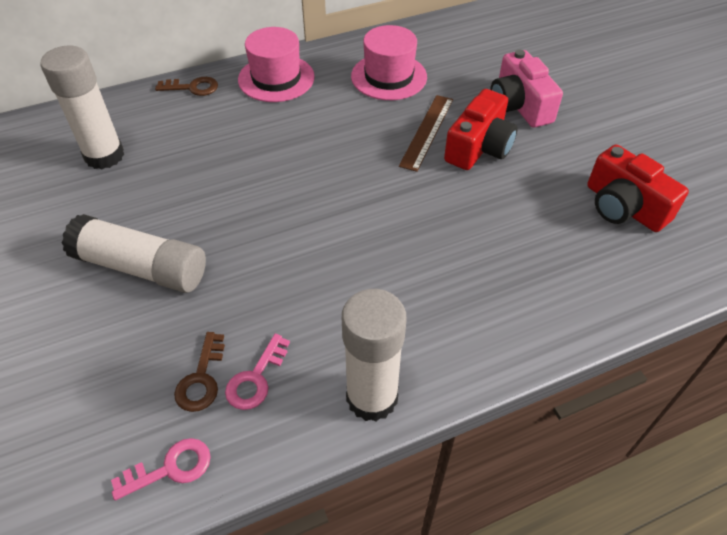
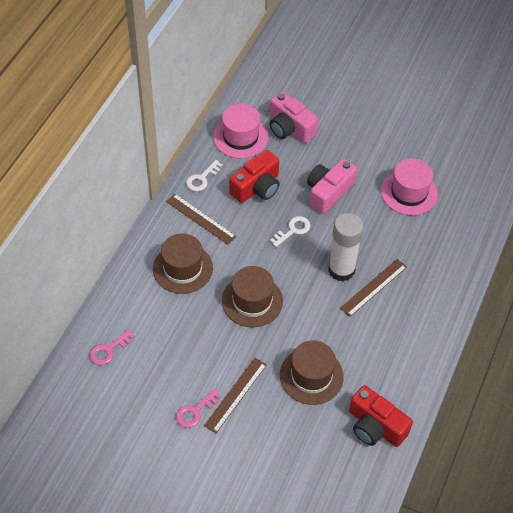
brown hat: none = 0 -> [153,233,213,294] [222,266,283,327] [280,340,344,405] = 3
brown key: [155,77,218,96] [174,332,225,412] = 2 -> none = 0
brown ruler: [399,95,453,172] = 1 -> [166,194,237,245] [204,358,267,433] [340,259,407,317] = 3
pink camera: [490,49,563,127] = 1 -> [270,91,318,143] [307,159,357,214] = 2
white glue stick: [40,46,124,169] [62,214,206,293] [342,289,407,422] = 3 -> [328,213,364,282] = 1
white key: none = 0 -> [186,160,222,192] [270,216,310,247] = 2

